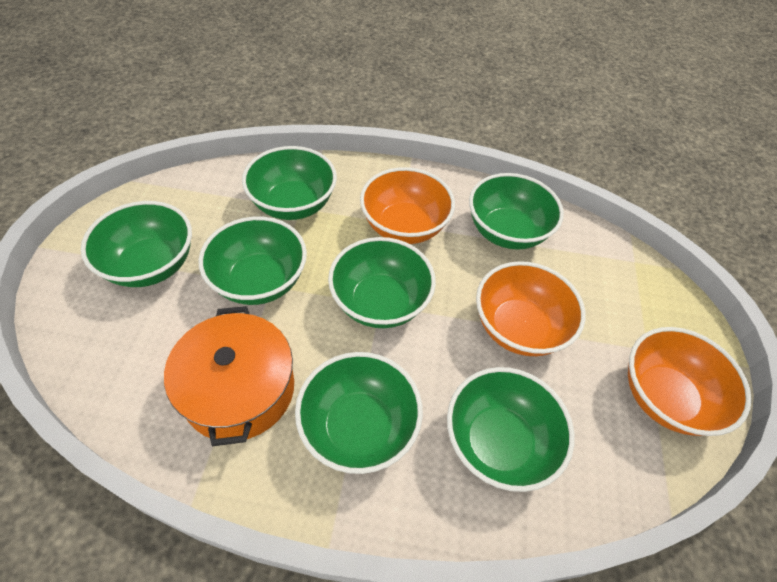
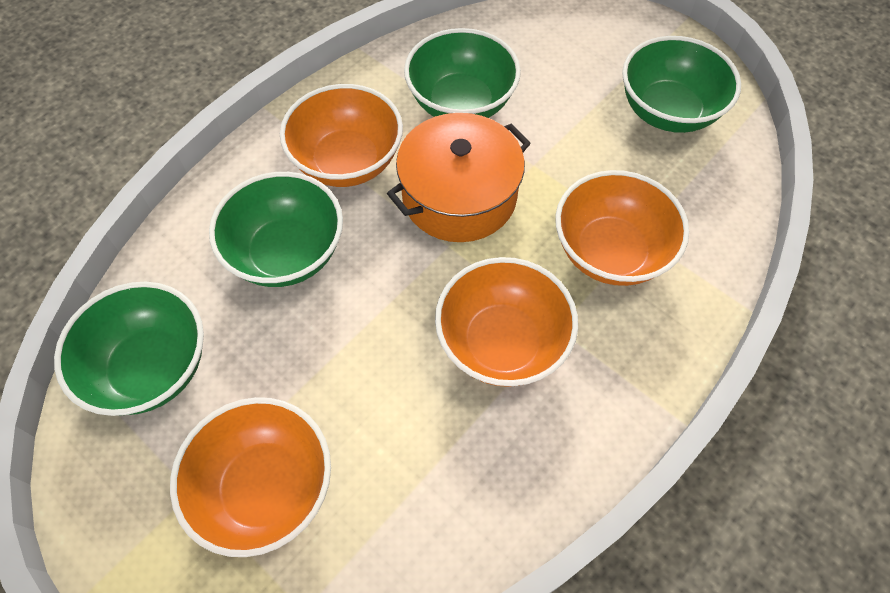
green bowl: [81,201,192,287] [199,217,307,305] [242,146,337,220] [295,352,423,474] [328,237,436,328] [447,367,575,492] [469,173,564,250] = 7 -> [54,282,204,416] [209,172,343,287] [404,28,521,118] [622,36,741,133] = 4
orange bowl: [360,167,455,244] [476,261,586,356] [628,327,752,436] = 3 -> [170,397,331,557] [280,84,403,187] [435,257,578,387] [555,170,689,286] = 4

